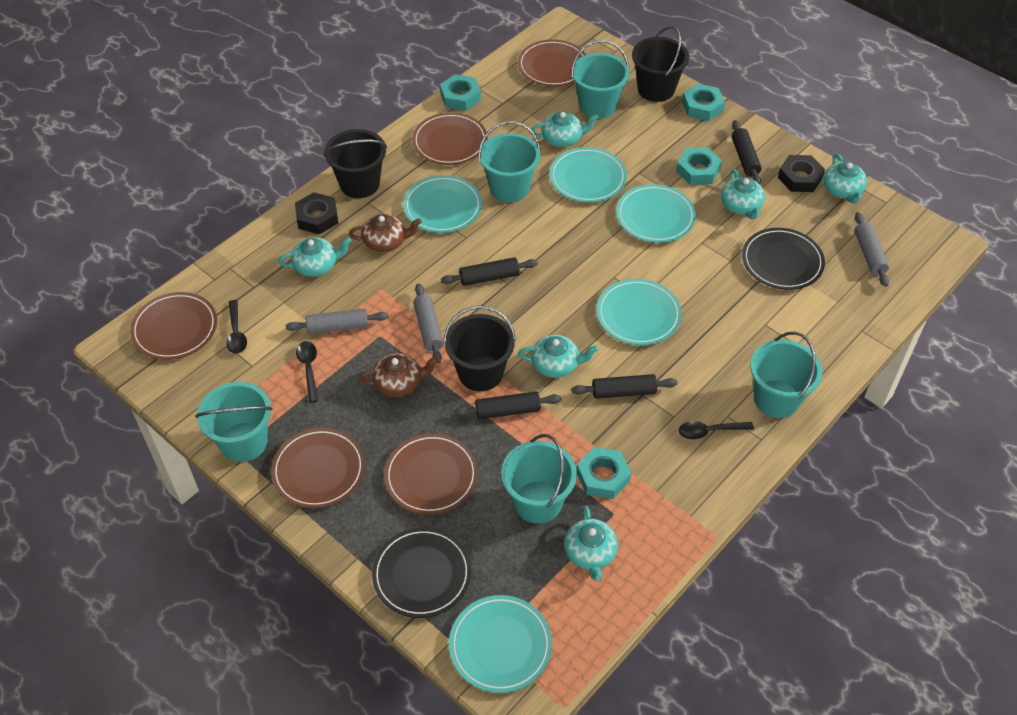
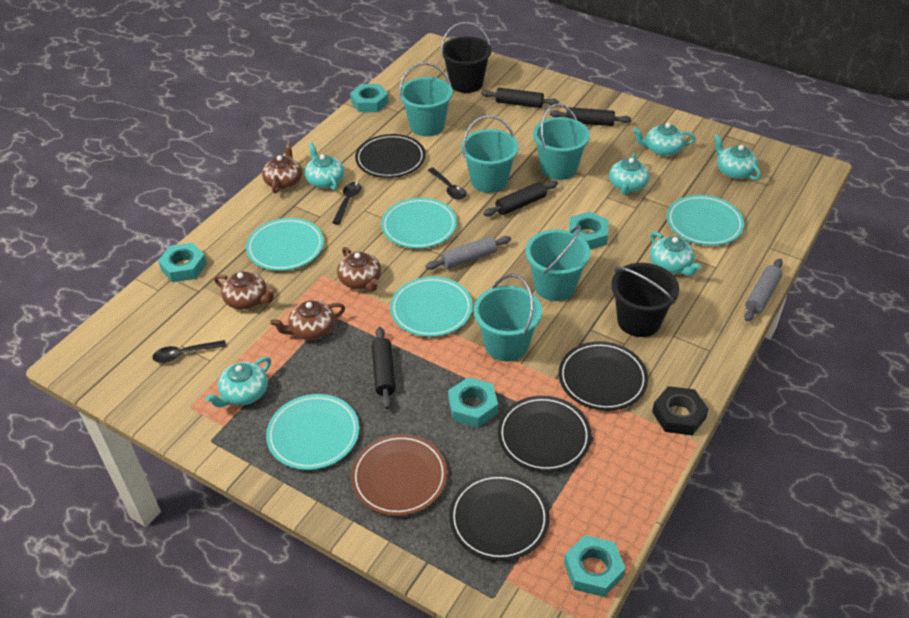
black bucket: [323,129,387,198] [443,306,516,391] [632,26,689,102] = 3 -> [441,22,492,93] [611,263,679,337] = 2
black nut: [295,192,338,235] [778,155,825,192] = 2 -> [652,386,709,435] = 1
black plate: [372,527,471,618] [742,228,825,290] = 2 -> [355,134,426,178] [449,473,550,561] [498,396,592,472] [559,341,648,411] = 4
brown plate: [130,292,217,360] [271,428,365,508] [384,433,478,515] [412,112,488,165] [518,39,586,87] = 5 -> [351,434,448,516] = 1
brown teapot: [349,214,422,252] [359,353,438,397] = 2 -> [214,271,276,310] [262,141,302,193] [270,300,345,340] [337,247,381,291] = 4
grey rolling pin: [286,309,388,334] [413,283,443,364] [855,212,889,287] = 3 -> [425,236,511,270] [744,259,783,322] = 2
turquoise nut: [440,74,481,111] [577,447,631,499] [676,147,722,185] [682,84,725,121] = 4 -> [158,243,207,282] [350,84,389,112] [448,377,498,427] [564,535,626,597] [569,211,609,250] = 5

